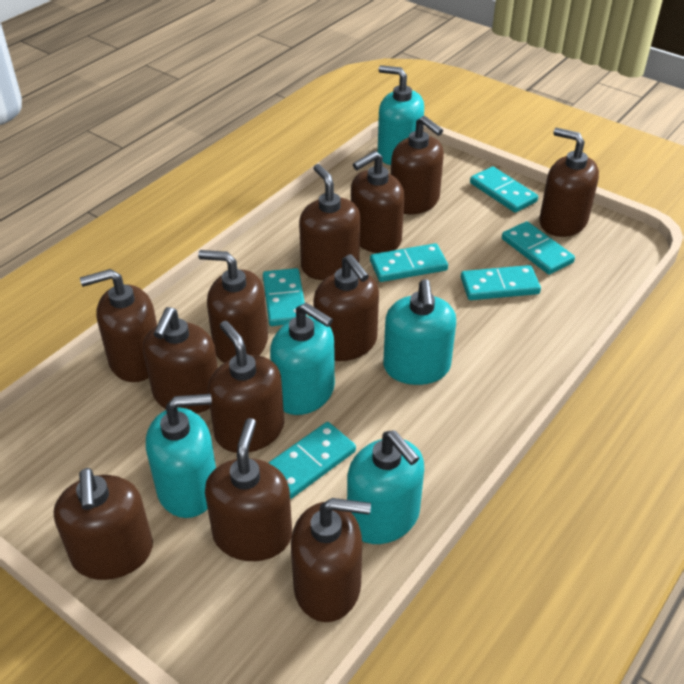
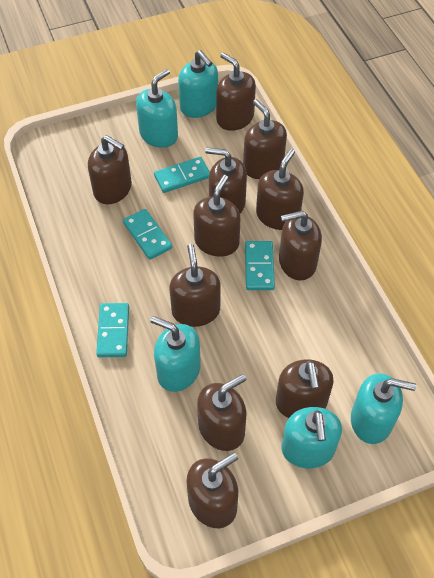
brown soap dispenser: [54,468,153,580] [80,269,157,382] [143,307,218,413] [198,250,268,363] [205,418,292,561] [208,321,284,453] [291,498,371,622] [299,164,360,280] [313,254,379,361] [351,151,404,253] [391,116,444,214] [539,128,599,237] = 12 -> [88,135,132,204] [170,244,221,327] [186,453,238,528] [193,175,240,257] [197,374,247,451] [205,147,247,214] [216,52,256,131] [243,99,287,179] [256,149,304,230] [276,359,334,418] [279,211,322,280] = 11
turquoise domino: [263,268,307,326] [268,422,356,499] [370,243,448,282] [461,265,541,300] [470,166,538,213] [502,221,575,275] = 6 -> [96,303,129,357] [123,209,172,260] [154,157,210,193] [245,241,275,290] = 4

